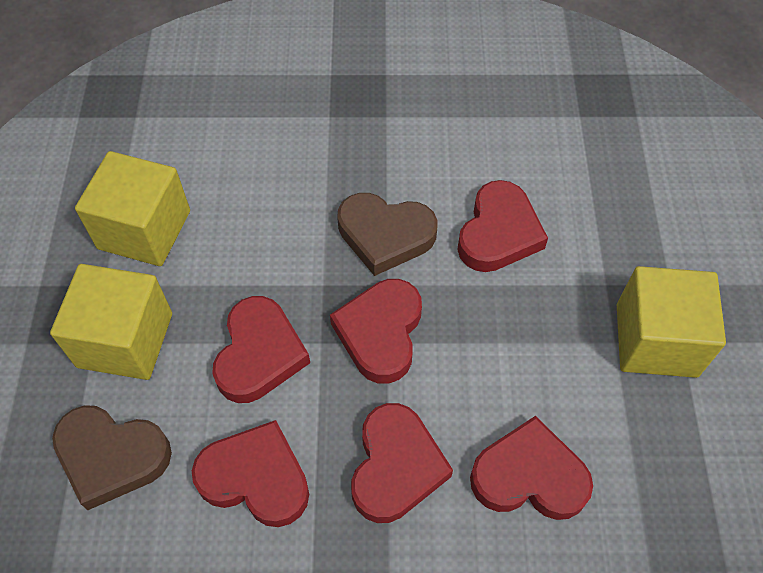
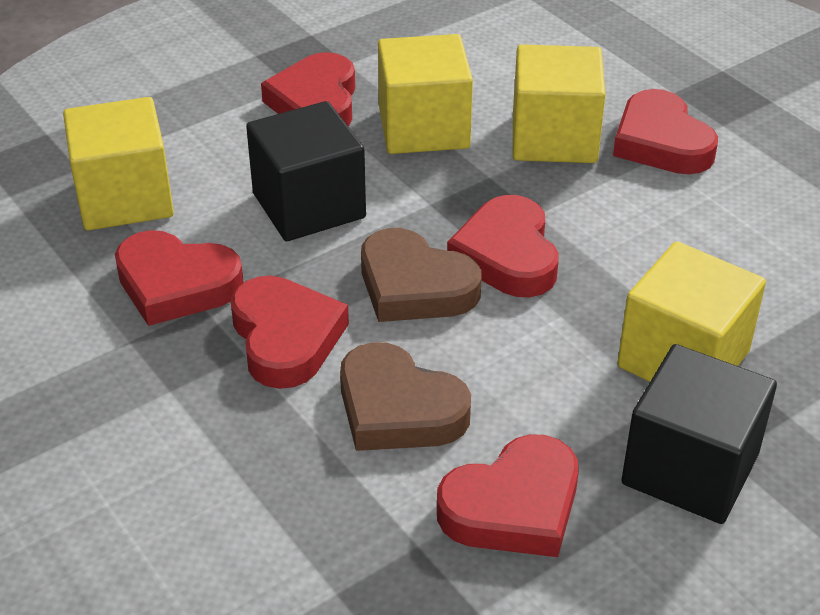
black cube: none = 0 -> [246,101,366,241] [621,344,777,524] = 2
yellow cube: [50,264,172,380] [75,151,190,266] [617,266,726,378] = 3 -> [63,97,174,230] [378,34,473,154] [513,44,606,163] [617,241,766,382] = 4

